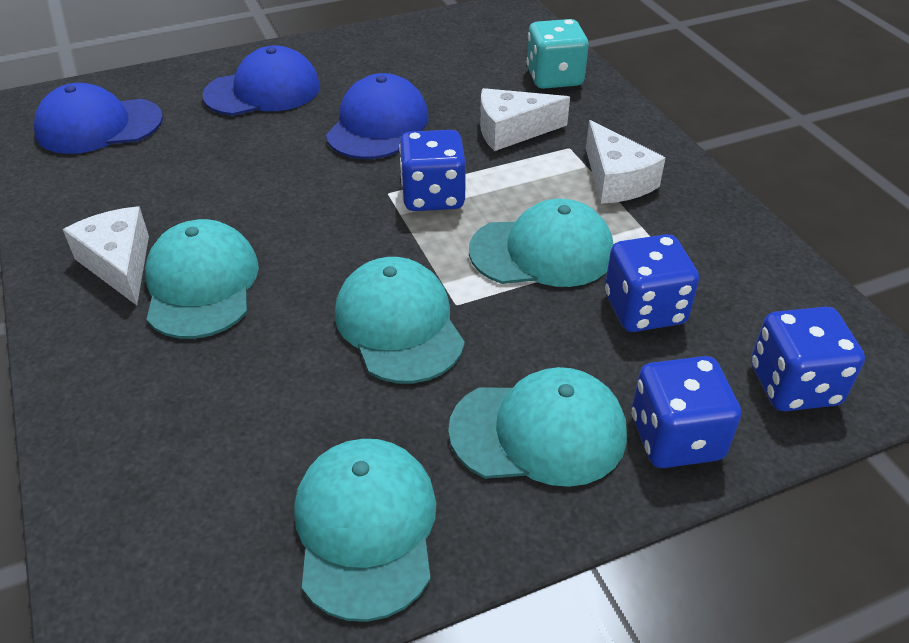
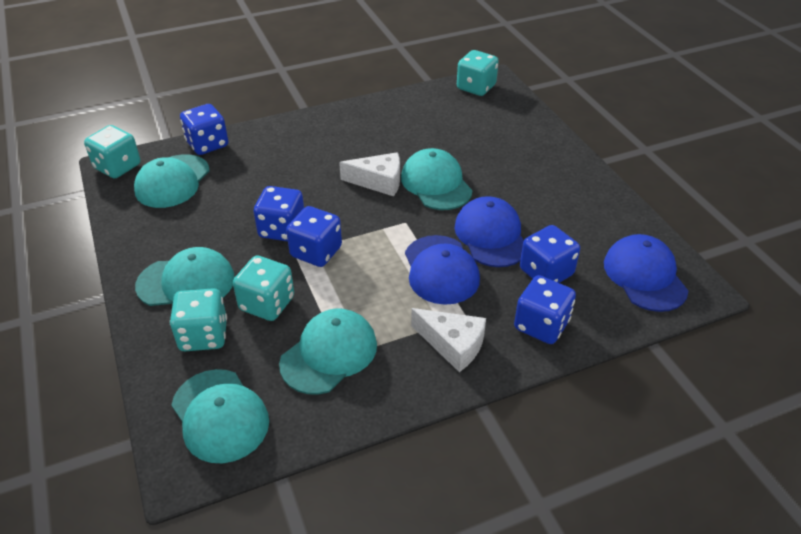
blue dice: [399,130,466,211] [605,234,699,332] [632,356,741,468] [751,307,865,411] = 4 -> [180,104,228,155] [254,186,304,241] [286,206,342,267] [514,275,576,344] [520,225,580,283] = 5
turquoise dice: [526,19,589,89] = 1 -> [84,125,141,178] [170,288,227,351] [233,256,294,321] [457,50,499,96] = 4
white cheese: [63,207,149,305] [480,88,570,151] [586,120,665,204] = 3 -> [339,152,400,196] [411,308,486,372] = 2

